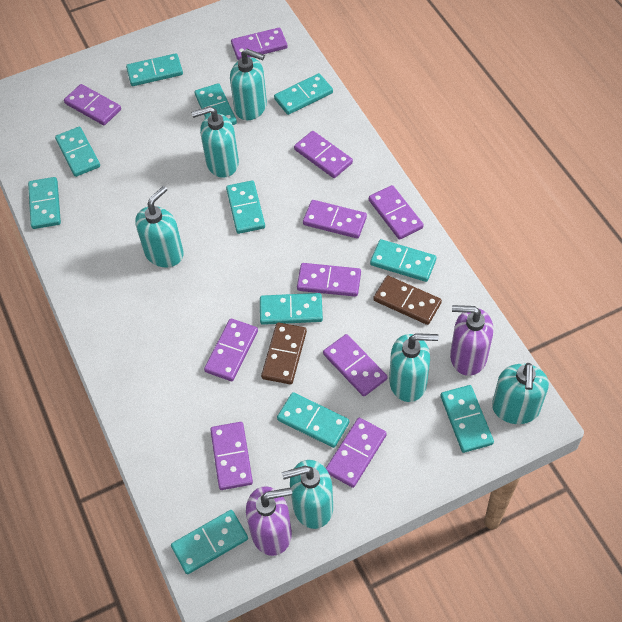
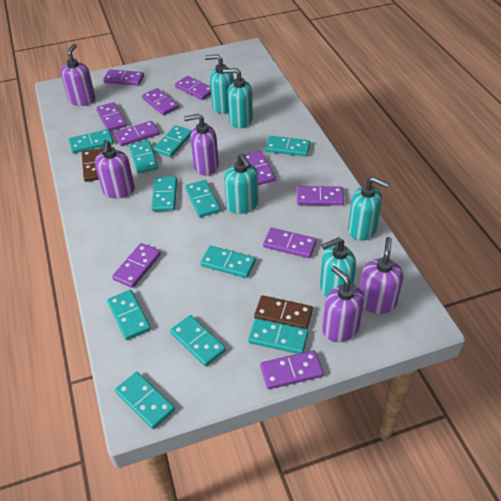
purple soap dispenser: [246,486,292,556] [450,305,493,376] = 2 -> [61,44,96,106] [95,140,135,199] [184,114,219,176] [322,266,364,342] [360,237,404,314] = 5
turquoise soap dispenser: [135,186,184,268] [191,106,239,178] [230,49,267,120] [282,460,333,529] [389,333,439,402] [492,363,549,424] = 6 -> [205,54,234,113] [223,68,253,128] [224,153,258,214] [320,237,356,298] [348,177,389,241] = 5

